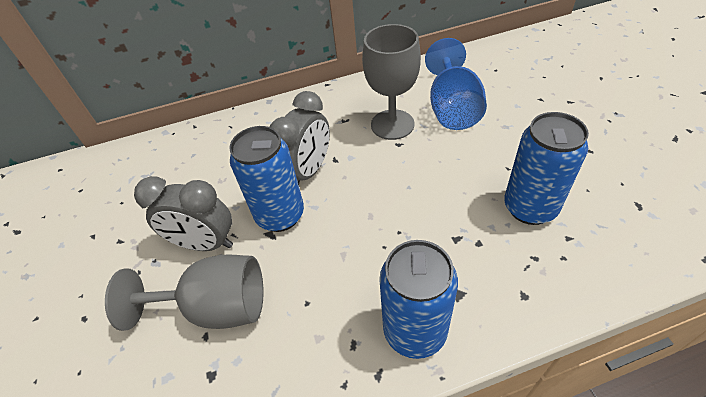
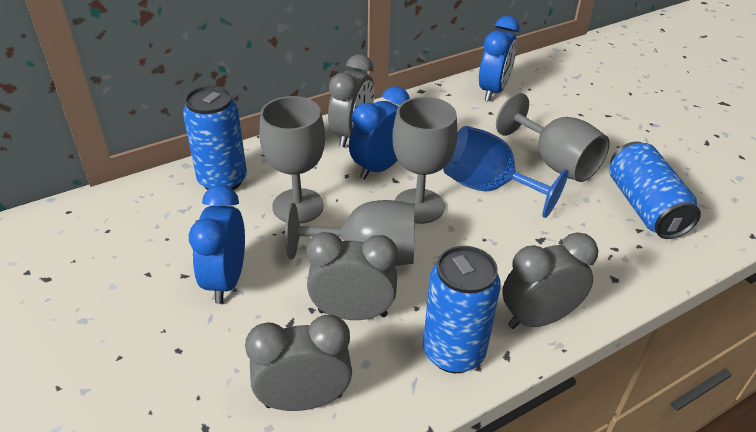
blue clock: none = 0 -> [189,185,245,304] [349,86,410,180] [479,16,520,101] = 3
grey clock: [134,176,233,251] [270,91,330,185] = 2 -> [245,315,352,411] [307,232,398,320] [328,54,374,147] [502,232,598,329] = 4
grey goblet: [105,254,264,331] [362,24,421,140] = 2 -> [259,96,325,224] [285,200,415,266] [392,97,458,224] [496,93,610,182] = 4

